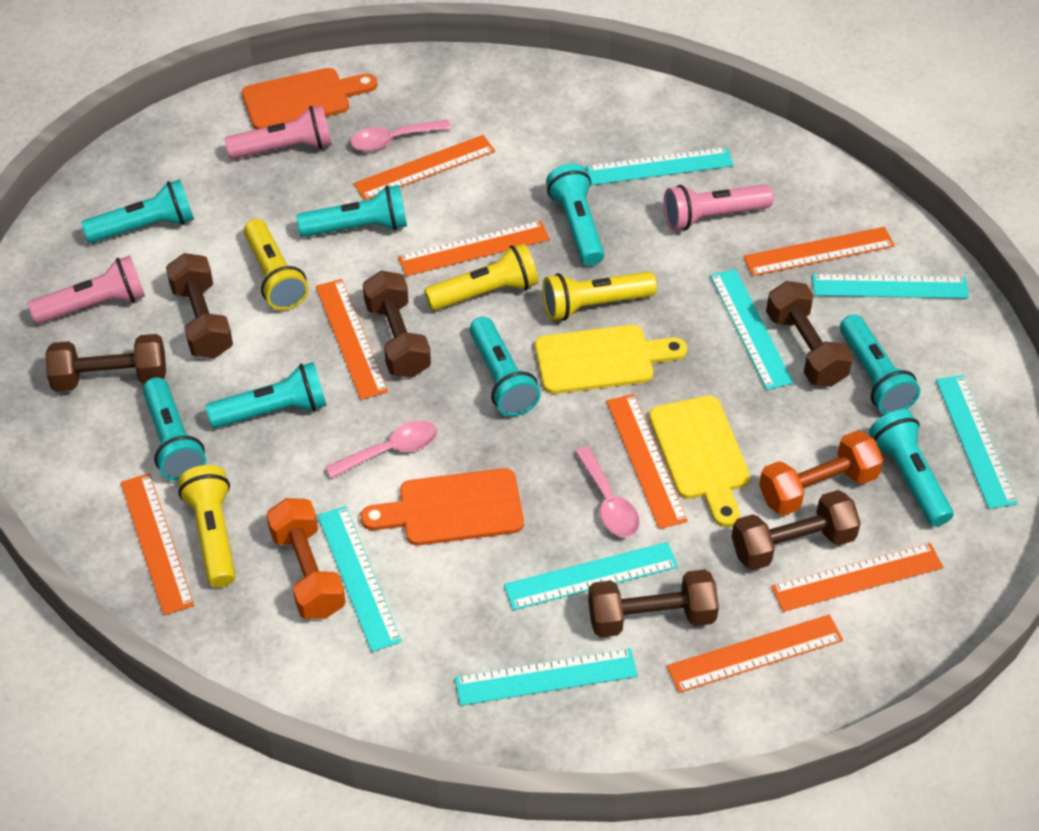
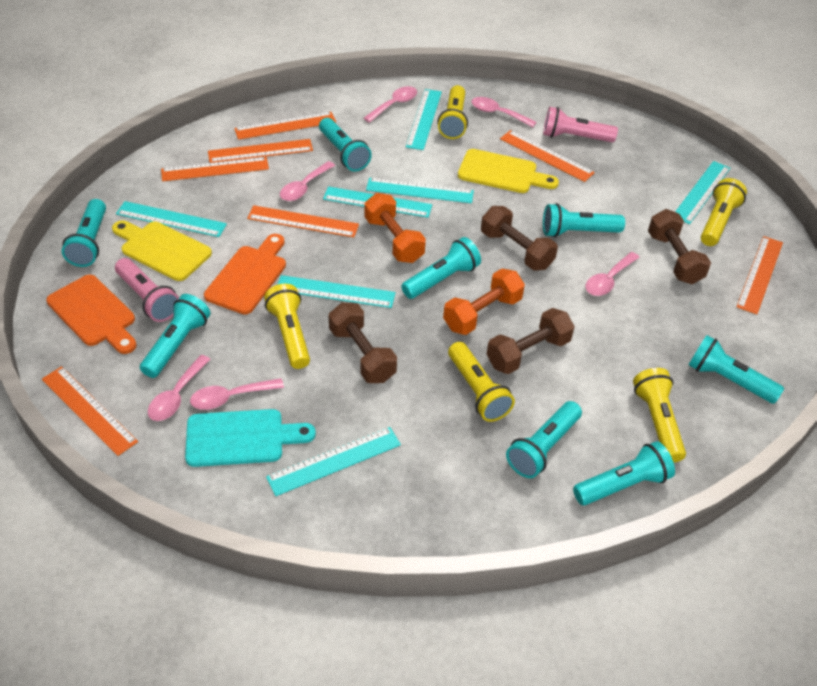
brown dumbbell: [45,334,166,392] [166,253,233,358] [363,271,431,378] [588,569,719,638] [732,490,861,570] [766,281,853,387] = 6 -> [328,303,397,383] [481,206,558,271] [487,308,575,374] [648,209,711,284] = 4
orange ruler: [120,473,194,615] [316,279,388,400] [353,135,495,200] [398,220,550,276] [606,394,688,529] [667,614,843,693] [743,227,895,276] [771,543,943,612] = 8 -> [42,366,138,456] [161,157,269,181] [208,139,313,163] [234,112,336,140] [247,205,359,237] [500,130,595,182] [736,236,783,314] = 7
pink flashlight: [28,256,145,324] [225,105,332,159] [664,184,774,230] = 3 -> [115,258,179,322] [543,107,618,142] = 2
pink spoon: [326,420,437,479] [351,119,451,151] [575,446,639,537] = 3 -> [148,355,211,421] [190,378,284,410] [280,161,335,201] [363,86,417,123] [471,97,537,127] [586,252,640,296] = 6
turquoise cutting board: none = 0 -> [185,409,316,467] = 1
yellow flashlight: [178,465,236,588] [243,219,309,310] [424,243,538,310] [543,272,657,321] = 4 -> [264,284,310,369] [437,85,468,139] [448,342,515,422] [633,368,686,462] [701,178,747,246] = 5

